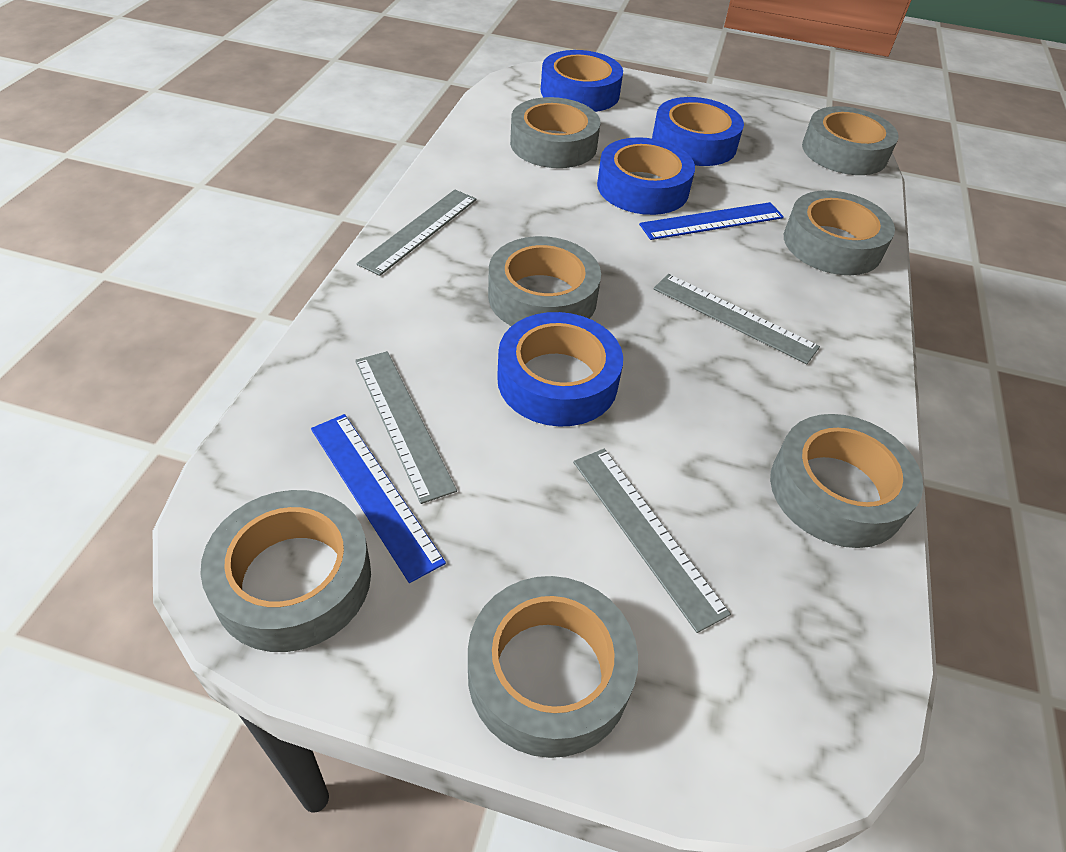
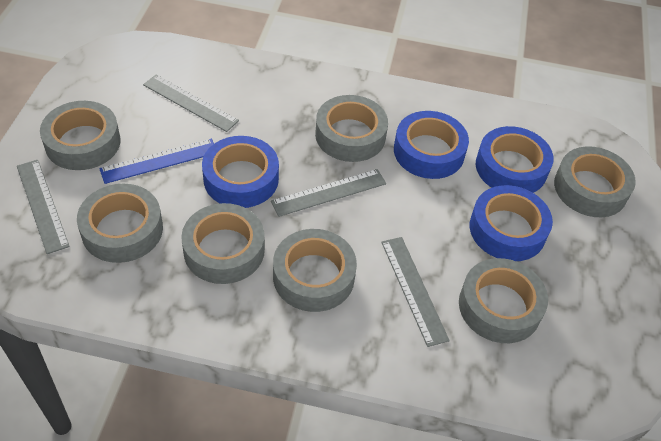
blue ruler: [311,414,446,583] [639,202,784,240] = 2 -> [99,139,214,184] = 1

